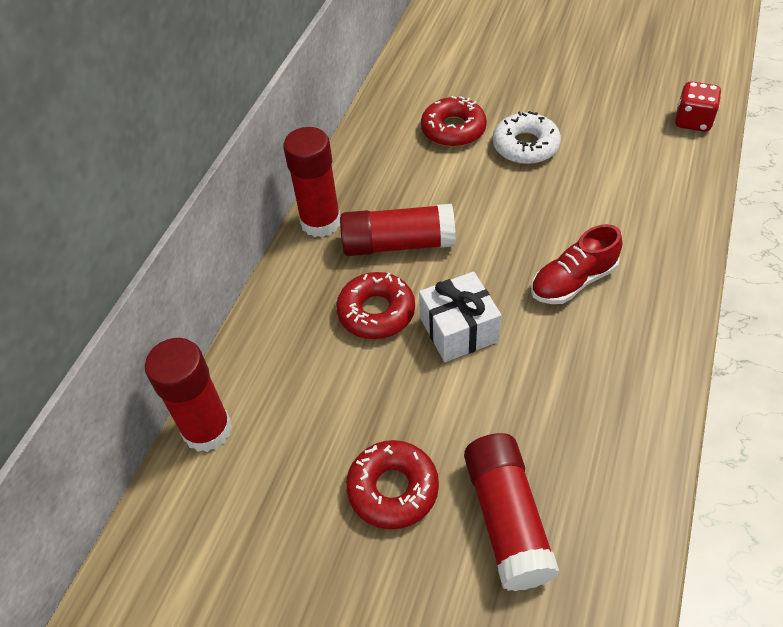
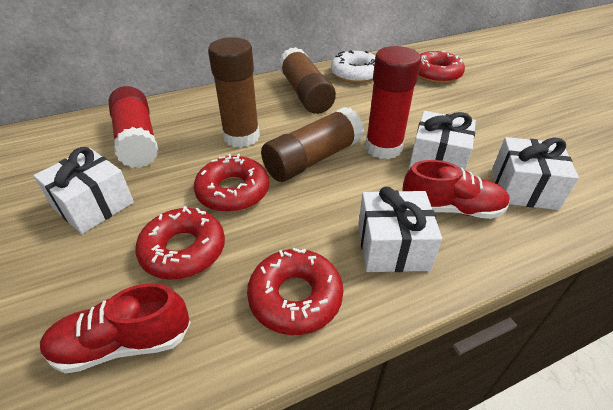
brown glue stick: none = 0 -> [208,37,260,148] [261,107,364,182] [279,47,336,114] = 3
red dice: [675,81,721,132] = 1 -> none = 0
red donut: [336,272,415,339] [346,440,439,529] [421,96,487,147] = 3 -> [135,206,225,280] [194,154,269,212] [247,248,343,335] [418,51,465,83] = 4
red glue stick: [145,338,232,452] [283,127,341,237] [340,204,456,256] [464,433,559,591] = 4 -> [109,86,158,168] [365,46,421,159] = 2
red shoe: [531,224,622,304] = 1 -> [40,283,191,374] [402,160,510,219] = 2
white gift: [419,271,502,362] = 1 -> [33,147,134,234] [358,187,442,272] [409,111,476,170] [492,137,579,210] = 4

